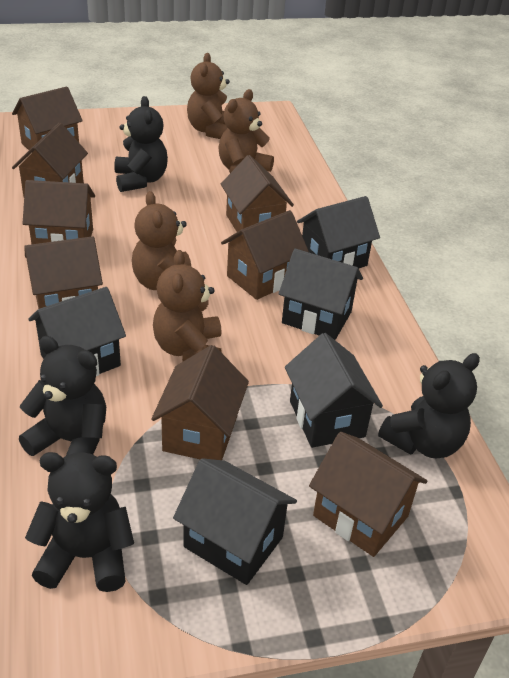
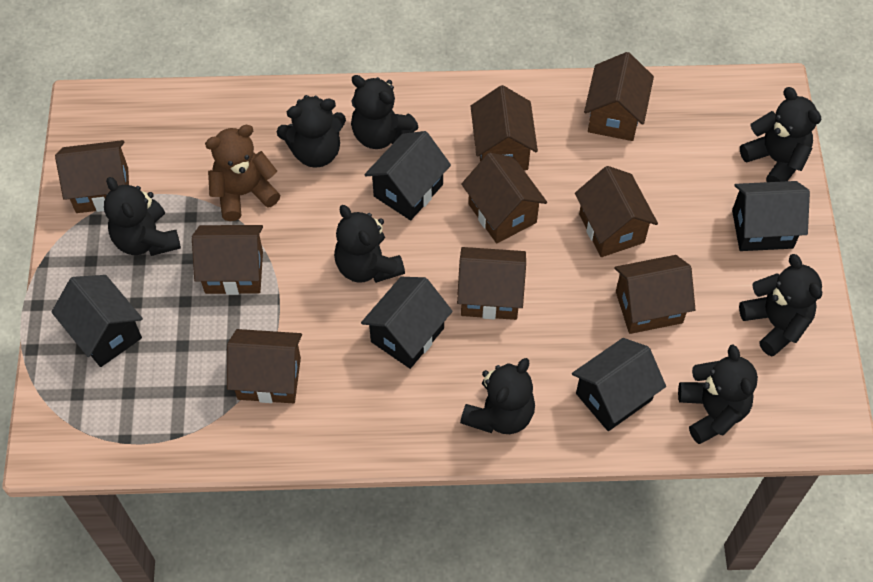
black teddy bear: [19,336,106,456] [25,452,134,592] [114,96,168,192] [378,353,480,458] = 4 -> [104,177,181,256] [276,95,346,168] [334,205,405,283] [351,75,419,149] [460,358,535,434] [678,345,758,444] [739,254,822,356] [740,87,821,182] = 8
brown house: [12,86,83,153] [12,123,88,197] [23,180,95,244] [24,236,103,309] [151,345,249,460] [221,155,294,232] [221,210,309,300] [309,432,427,557] = 8 -> [55,140,129,213] [192,225,263,295] [227,329,302,403] [457,247,526,320] [461,153,547,243] [470,85,538,170] [575,166,658,257] [584,52,654,141] [614,255,696,334] = 9
brown teddy bear: [132,191,191,290] [153,250,222,361] [187,53,230,139] [218,89,274,173] = 4 -> [205,125,280,221] = 1

